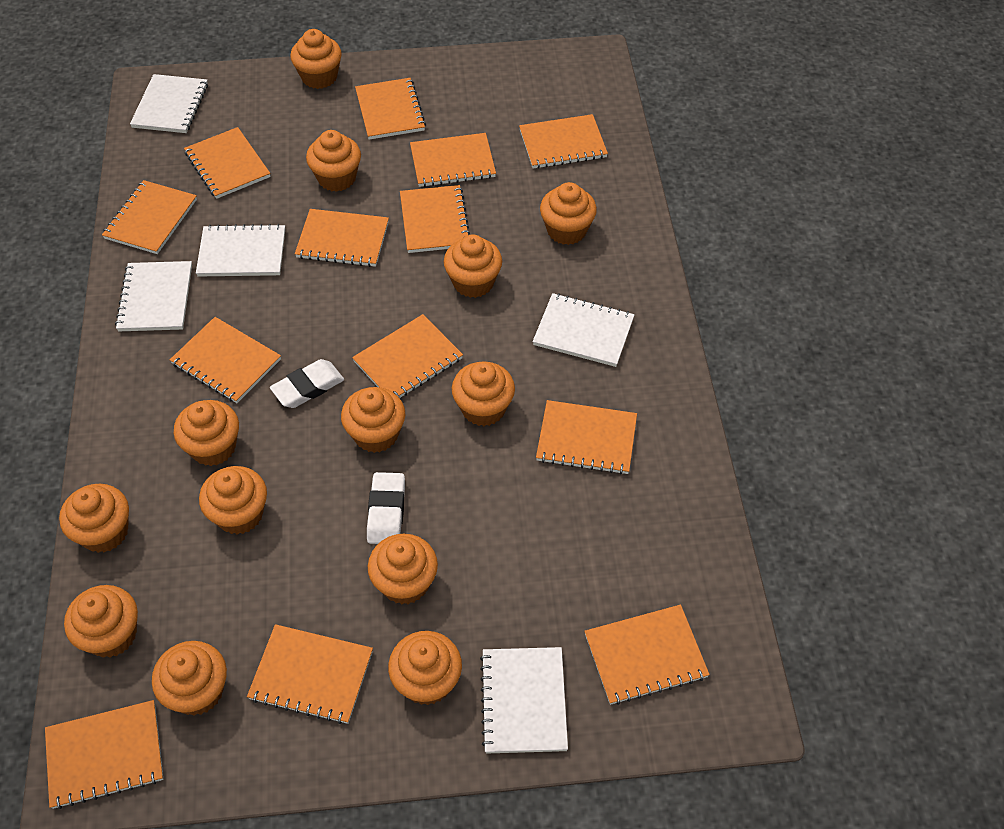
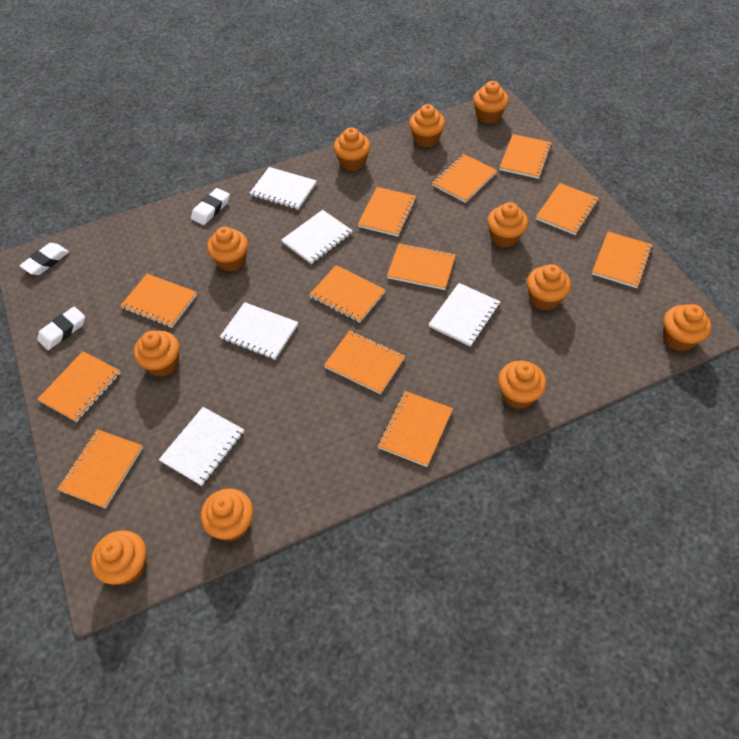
orange cupcake: [59,484,129,553] [64,585,138,658] [152,641,227,716] [174,400,239,466] [199,466,267,535] [290,29,342,89] [306,130,361,192] [341,387,405,453] [368,534,438,604] [388,631,462,705] [444,234,502,298] [452,361,515,426] [540,182,597,245] = 13 -> [91,530,147,585] [133,331,179,377] [201,488,253,541] [207,227,248,272] [334,127,370,171] [409,104,445,147] [473,81,509,124] [487,202,528,248] [498,361,546,409] [527,264,571,311] [663,304,711,351] = 11
orange notebook: [45,700,163,809] [102,180,197,254] [170,317,281,403] [184,127,270,199] [247,624,373,724] [295,209,389,267] [352,314,463,398] [355,78,426,140] [400,185,470,253] [410,133,496,187] [519,114,608,169] [536,400,637,475] [584,605,710,705] = 13 -> [37,351,121,422] [57,429,143,509] [120,274,197,328] [309,265,386,323] [324,330,405,394] [358,187,416,237] [378,391,453,467] [387,243,456,290] [432,154,497,203] [499,134,552,179] [536,183,599,235] [592,232,653,288] = 12
white eraser: [270,359,344,408] [367,472,405,544] = 2 -> [19,243,69,275] [37,307,85,350] [191,188,230,225] = 3

